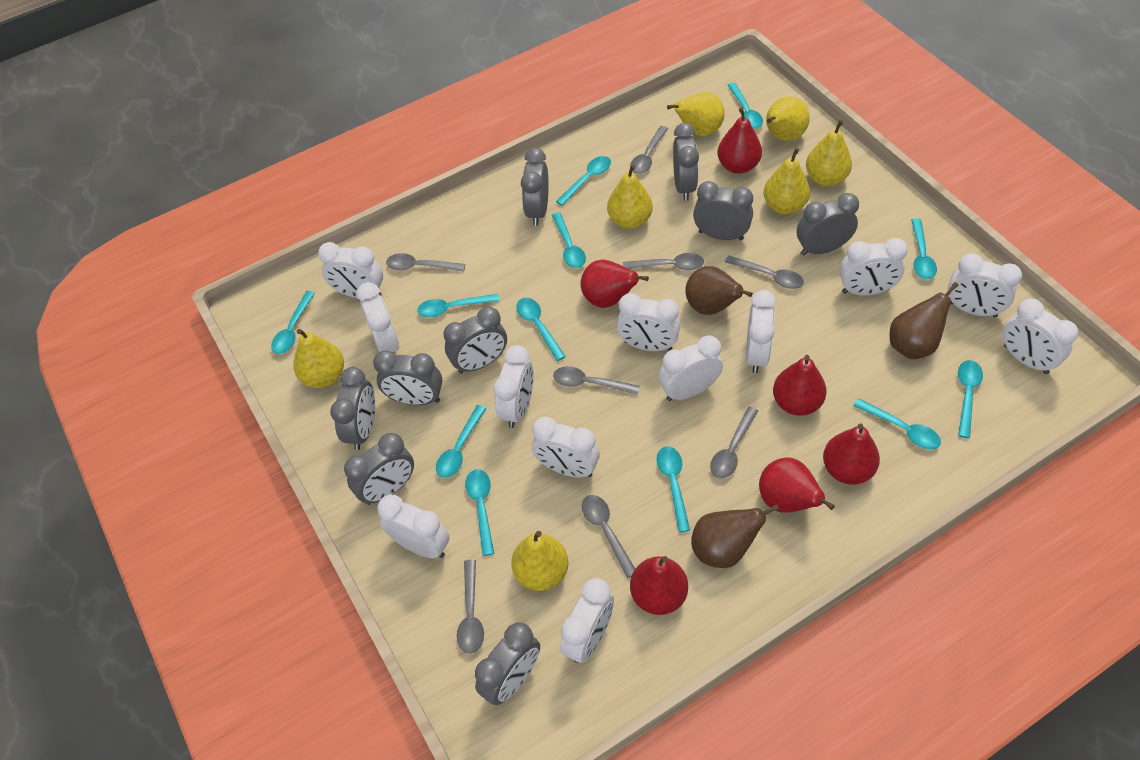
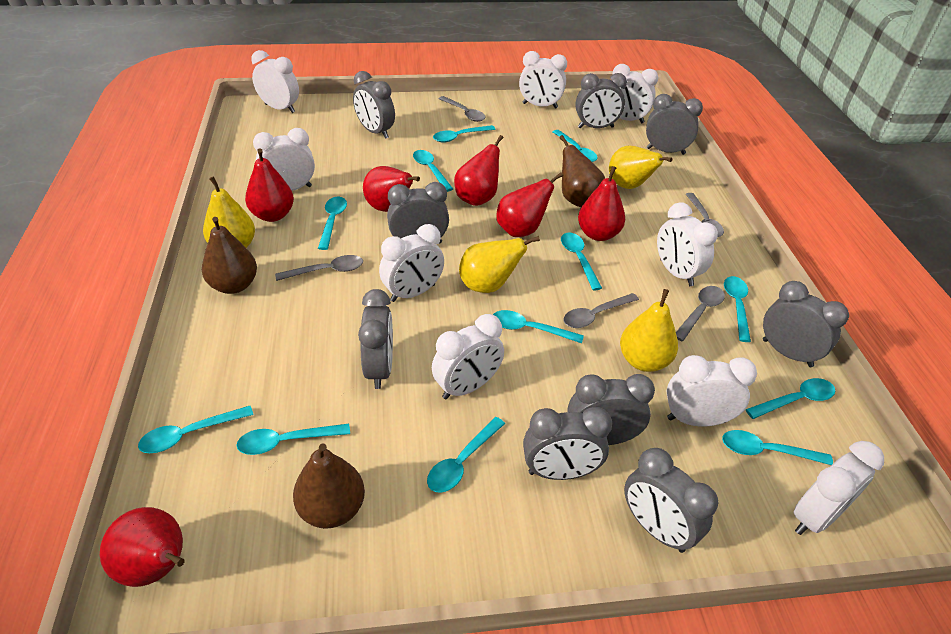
grey spoon: [386,253,465,272] [457,560,484,654] [553,366,640,395] [581,495,635,578] [623,253,704,270] [630,126,668,174] [710,407,758,479] [725,255,804,289] = 8 -> [275,255,363,281] [439,96,486,122] [564,293,639,328] [676,286,725,341] [686,193,724,237] = 5
white clock: [318,242,383,298] [357,282,399,352] [377,495,450,559] [493,345,534,428] [532,417,600,478] [560,578,614,663] [617,293,681,351] [658,335,723,401] [746,290,776,373] [839,238,908,296] [948,253,1022,317] [1003,298,1078,374] = 12 -> [251,50,299,113] [253,128,315,191] [379,224,444,302] [432,314,504,399] [519,51,567,108] [612,64,658,123] [657,202,718,286] [667,355,757,426] [794,441,884,535] = 9
yellow pear: [294,329,344,388] [511,531,568,591] [607,165,653,229] [667,92,725,136] [763,148,810,215] [766,96,810,141] [806,120,852,186] = 7 -> [203,176,255,248] [459,236,540,293] [609,146,673,189] [620,289,678,372] = 4

